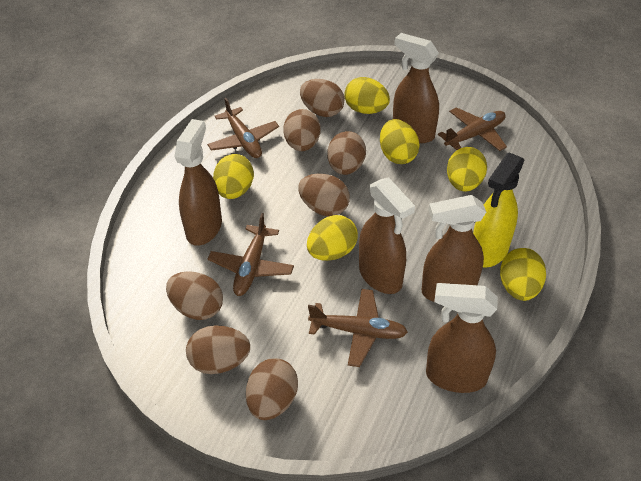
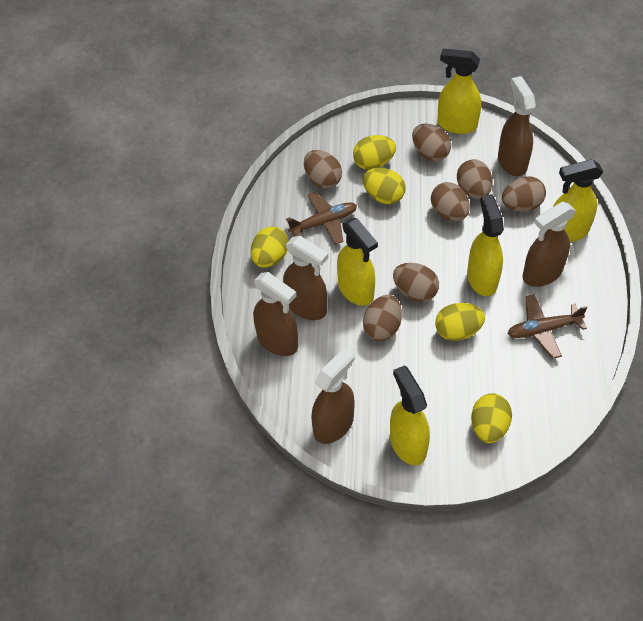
brown plane: [207,98,279,158] [208,213,294,296] [308,289,408,367] [438,107,507,151] = 4 -> [286,192,357,245] [507,294,588,359] = 2
yellow egg: [213,154,254,199] [307,215,358,261] [344,77,390,114] [380,119,420,164] [447,147,487,191] [500,248,546,301] = 6 -> [251,227,289,268] [353,135,396,170] [362,168,405,204] [435,303,485,341] [471,393,512,443] = 5
yellow spray bottle: [473,152,525,268] = 1 -> [337,218,378,306] [390,365,430,465] [437,49,481,134] [467,194,504,296] [553,159,603,242] = 5

